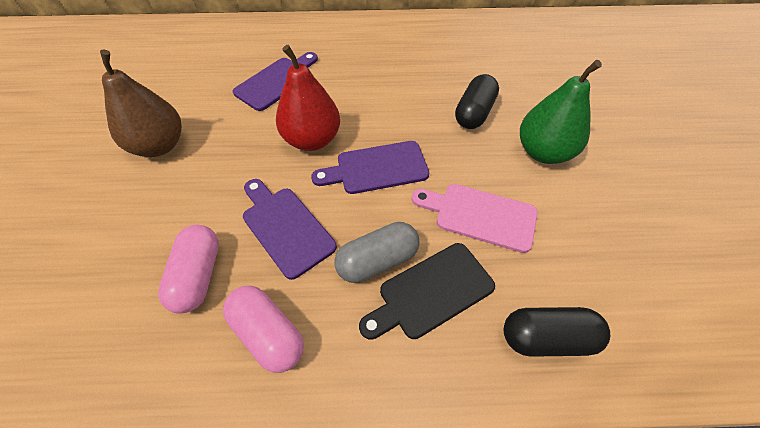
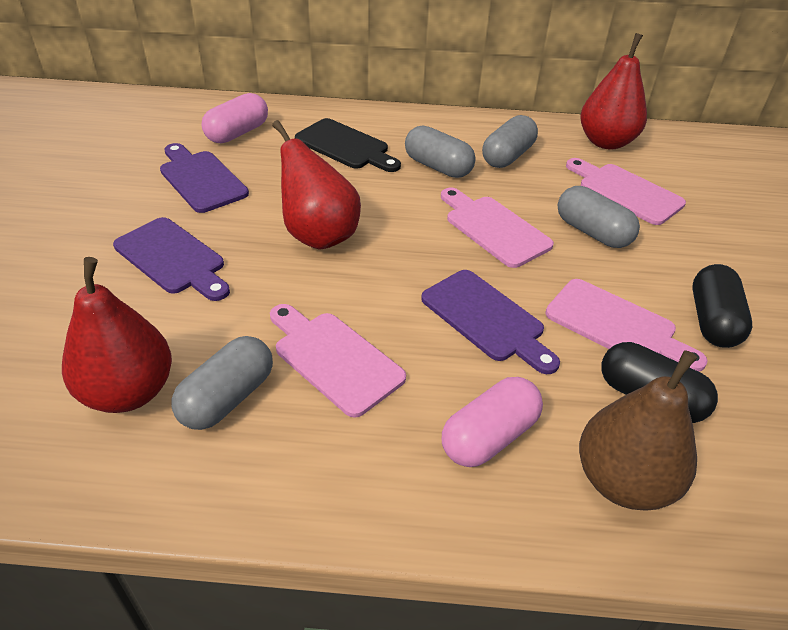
green pear: [520,60,602,164] = 1 -> none = 0
grey capsule: [334,222,420,283] = 1 -> [171,336,273,430] [405,125,476,178] [482,115,538,168] [557,186,640,248] = 4
pink cutting board: [412,184,538,253] = 1 -> [270,304,406,418] [441,188,554,268] [545,279,708,372] [566,158,686,225] = 4
red pear: [276,45,340,151] = 1 -> [62,257,172,413] [272,120,361,250] [580,33,647,149] = 3

